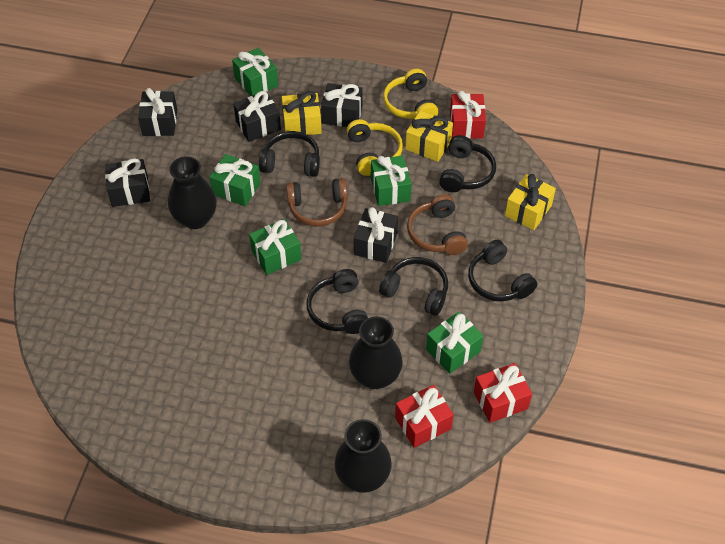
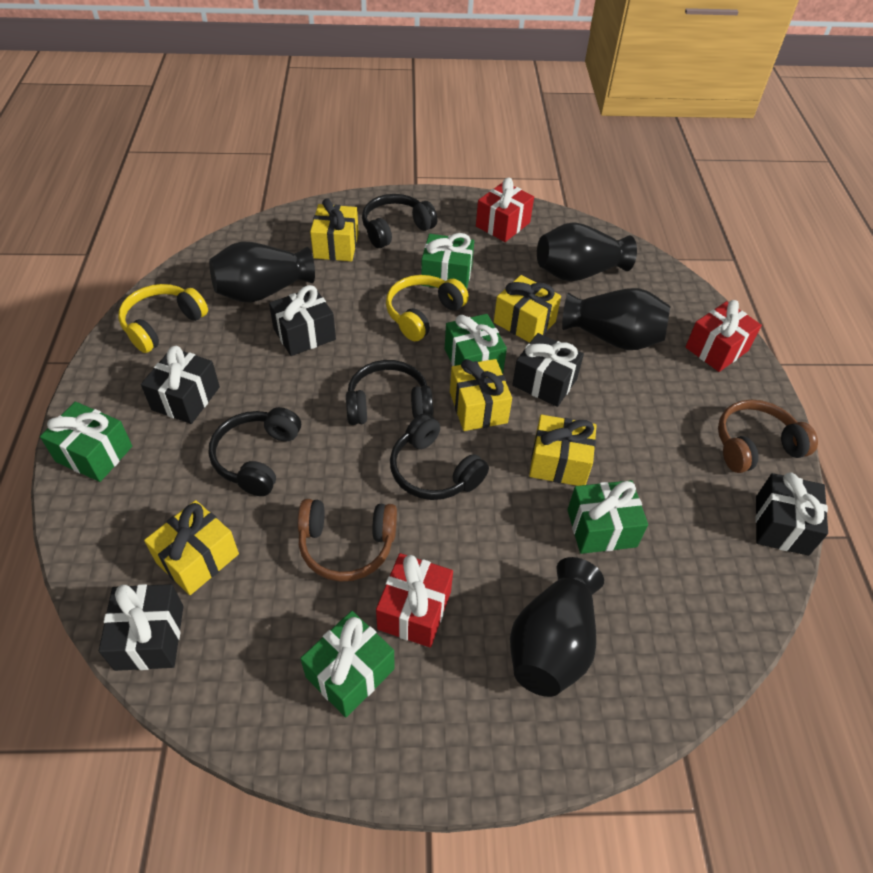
black headphones: [259,131,320,177] [306,269,368,334] [379,257,448,316] [439,135,496,192] [468,240,537,302] = 5 -> [209,407,301,496] [346,360,433,425] [362,194,437,248] [390,413,489,500] = 4
black vase: [168,156,217,229] [334,419,392,493] [349,316,403,389] = 3 -> [209,241,315,303] [510,557,604,697] [537,222,637,281] [562,288,671,350] = 4
yellow gift: [282,91,322,135] [405,111,453,162] [505,174,556,230] = 3 -> [144,500,239,595] [310,198,359,261] [450,359,512,431] [494,275,561,343] [529,415,597,486] = 5

